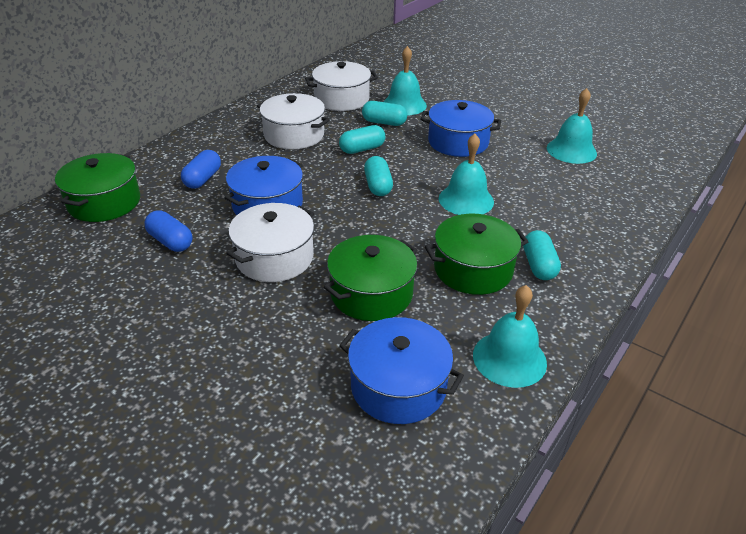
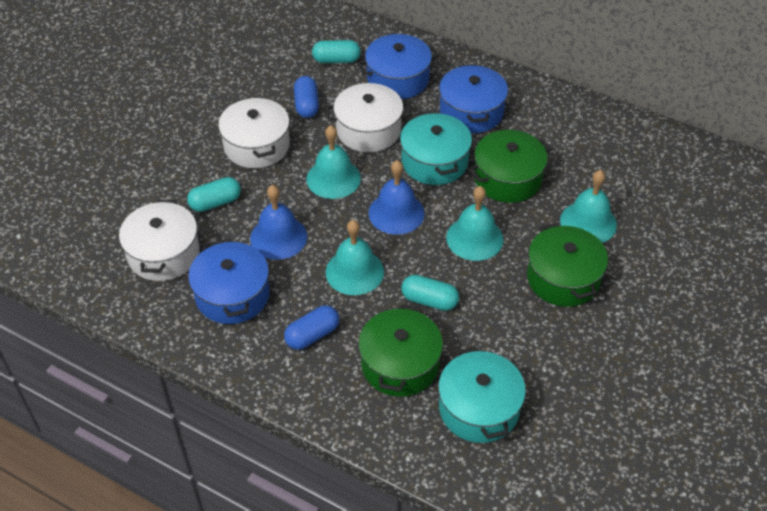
blue bell: none = 0 -> [250,185,307,260] [369,160,424,235] = 2
turquoise capsule: [339,125,385,154] [362,101,407,126] [364,156,393,196] [523,230,561,280] = 4 -> [187,177,241,212] [312,40,361,63] [401,275,459,311] = 3
turquoise pot: none = 0 -> [400,112,472,185] [438,347,526,443] = 2

